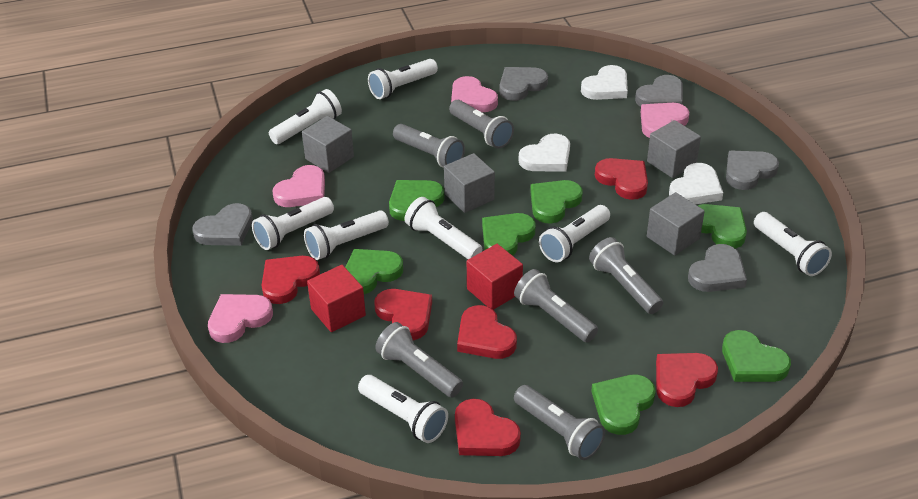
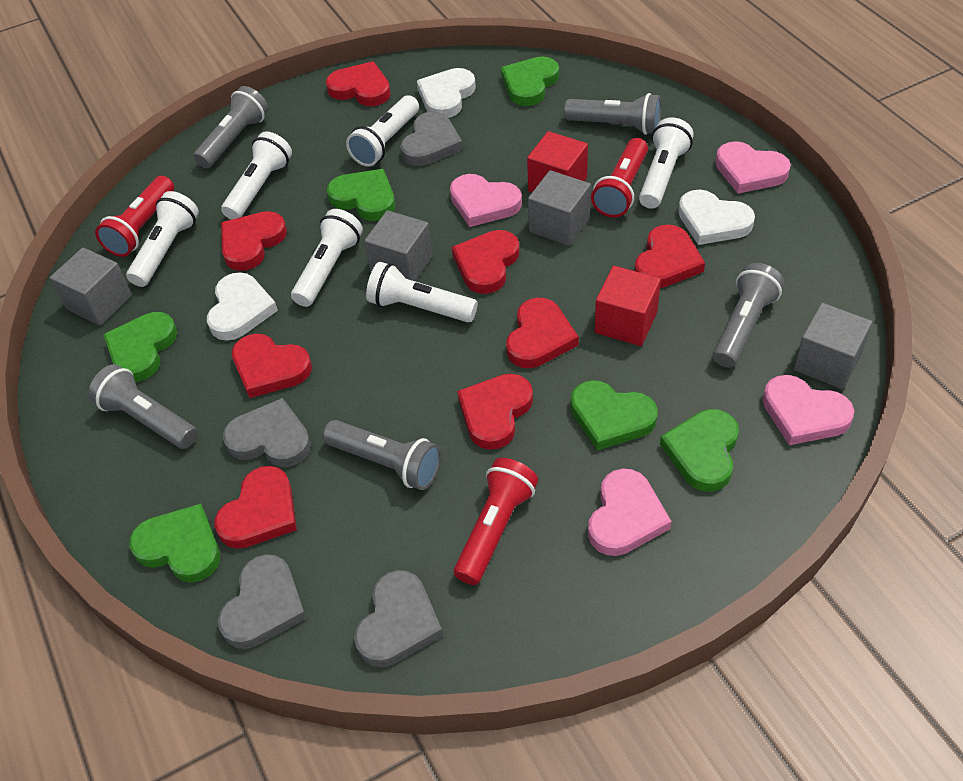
green heart: [345,249,403,294] [389,180,444,221] [482,213,536,256] [530,180,582,223] [591,375,656,435] [698,204,747,248] [722,330,791,382] = 7 -> [103,312,177,382] [129,504,220,583] [327,169,395,221] [501,56,559,106] [571,380,658,450] [660,409,739,492] = 6
grey flashlight: [375,322,463,397] [393,124,465,168] [449,100,514,149] [514,269,598,342] [514,385,605,460] [589,237,663,314] = 6 -> [88,364,197,449] [193,86,269,168] [323,420,441,490] [564,93,661,135] [713,263,784,368] = 5
grey heart: [192,203,253,246] [500,67,548,101] [635,75,683,107] [688,244,747,292] [726,151,779,190] = 5 -> [218,554,307,649] [223,398,311,467] [354,570,443,667] [400,111,463,166] = 4
red flashlight: none = 0 -> [95,176,174,257] [454,458,538,585] [591,138,648,218] = 3
red heart: [262,256,320,304] [374,289,432,340] [455,399,521,456] [457,305,517,359] [595,158,648,200] [656,353,718,407] = 6 -> [214,466,297,549] [221,211,287,271] [232,334,312,398] [326,61,391,106] [452,230,520,294] [457,374,533,450] [506,298,579,368] [635,224,705,288] = 8
white flashlight: [252,197,334,250] [269,89,342,144] [304,210,389,260] [358,375,448,443] [368,59,438,99] [405,197,482,259] [539,205,610,262] [754,212,832,276] = 8 -> [126,191,199,287] [221,131,292,220] [291,209,363,307] [346,95,419,166] [366,262,478,322] [639,117,694,209] = 6

